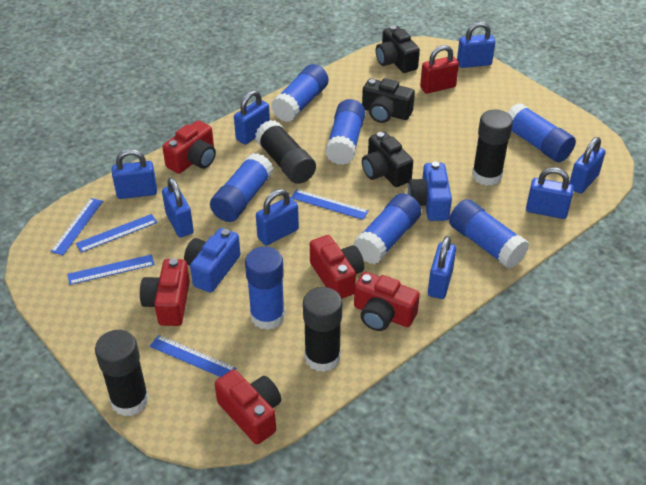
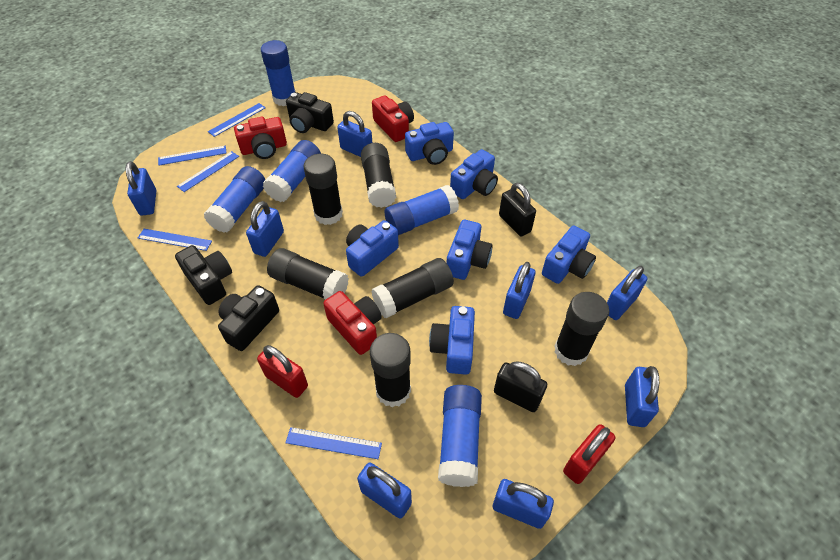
black glue stick: [95,330,149,416] [255,120,316,184] [303,287,342,372] [472,110,513,186] = 4 -> [267,248,349,300] [303,154,343,225] [361,143,397,208] [370,333,411,407] [371,258,454,318] [554,292,609,366] = 6
black padlock: none = 0 -> [494,361,547,412] [499,183,536,237] = 2
blue camera: [184,228,241,293] [408,162,452,221] = 2 -> [346,220,399,277] [405,122,454,165] [429,306,475,375] [447,220,493,280] [450,149,498,199] [542,226,596,284] = 6
blue glue stick: [210,153,273,222] [245,247,285,330] [271,64,329,122] [325,99,365,165] [353,193,421,264] [449,199,529,268] [507,103,576,162] = 7 -> [204,166,265,233] [261,40,296,106] [263,140,321,202] [384,185,459,235] [438,385,482,487] = 5
red camera: [140,258,190,326] [162,120,216,174] [215,370,281,444] [310,235,364,299] [354,272,420,331] = 5 -> [234,117,287,159] [323,291,382,355] [372,95,414,142] = 3
red padlock: [420,45,459,94] = 1 -> [257,345,308,398] [563,424,615,484] = 2

